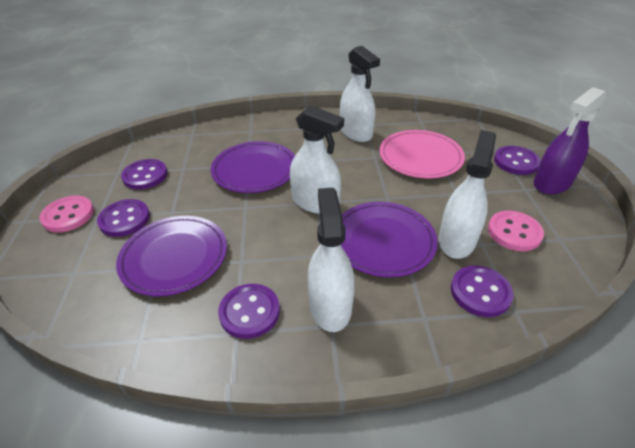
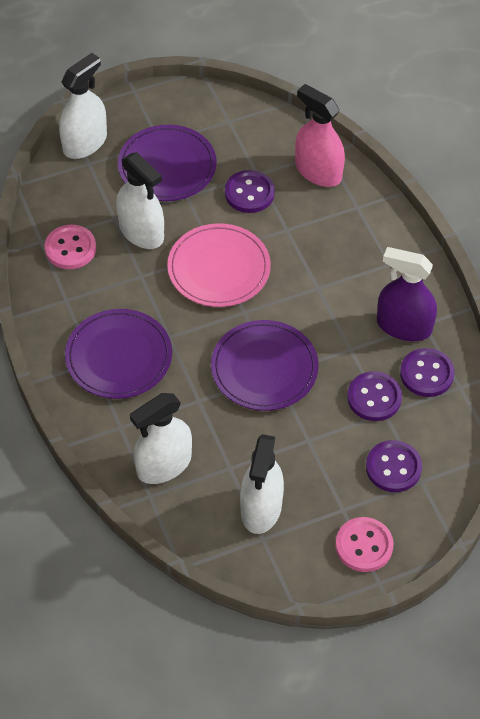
pink spray bottle: none = 0 -> [295,84,345,187] = 1
purple button: [97,199,150,237] [121,159,168,190] [218,284,280,339] [451,265,514,317] [494,146,541,175] = 5 -> [225,170,275,213] [347,371,402,421] [366,440,422,492] [400,348,455,397] = 4

